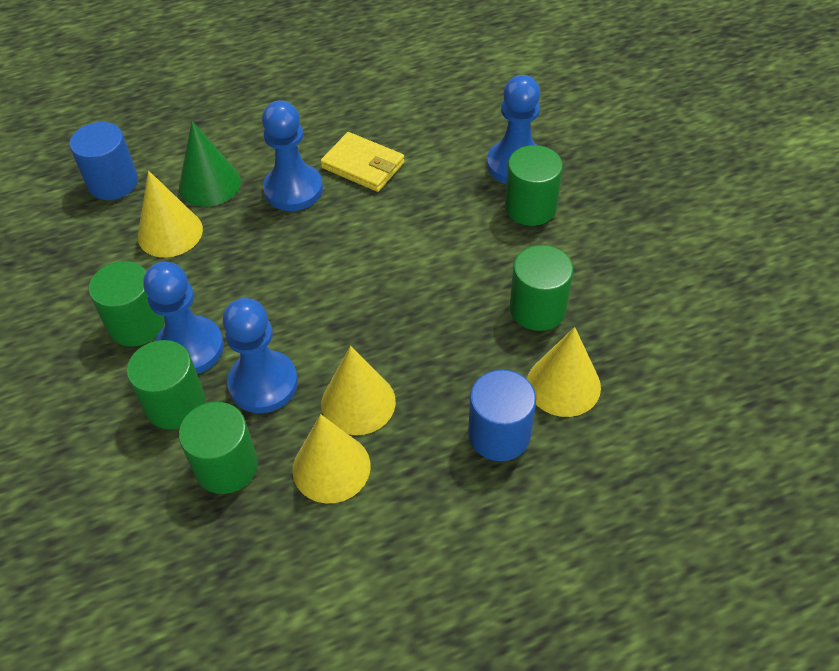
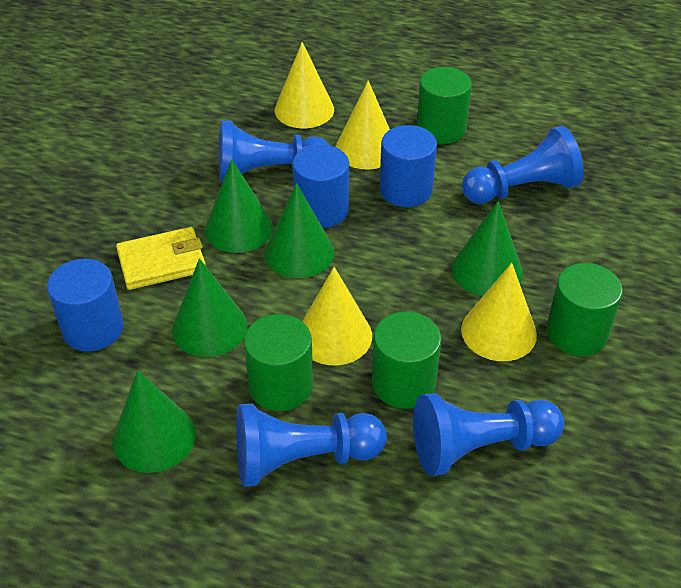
blue cylinder: [70,122,138,200] [468,370,536,461] = 2 -> [47,259,124,351] [293,145,349,228] [380,125,437,207] = 3
green cone: [179,121,241,207] = 1 -> [113,370,196,473] [172,258,247,357] [205,159,273,253] [265,183,335,278] [452,201,523,296] = 5
green cylinder: [89,261,165,347] [127,340,205,429] [179,402,258,494] [505,145,563,226] [510,245,573,331] = 5 -> [244,314,313,411] [372,312,441,408] [417,67,472,144] [546,263,623,356] = 4

